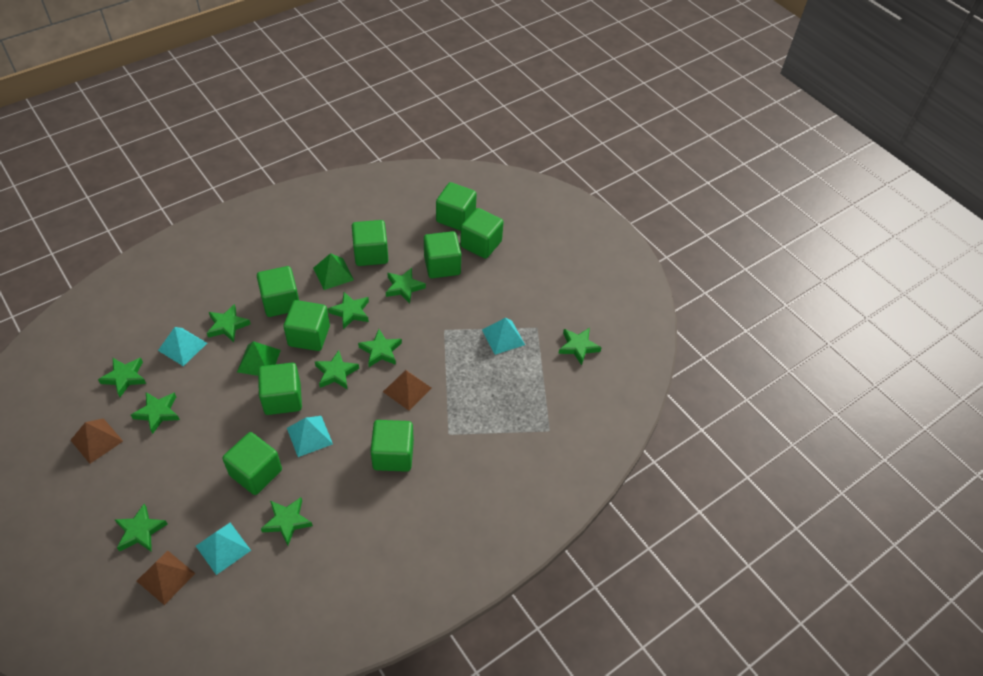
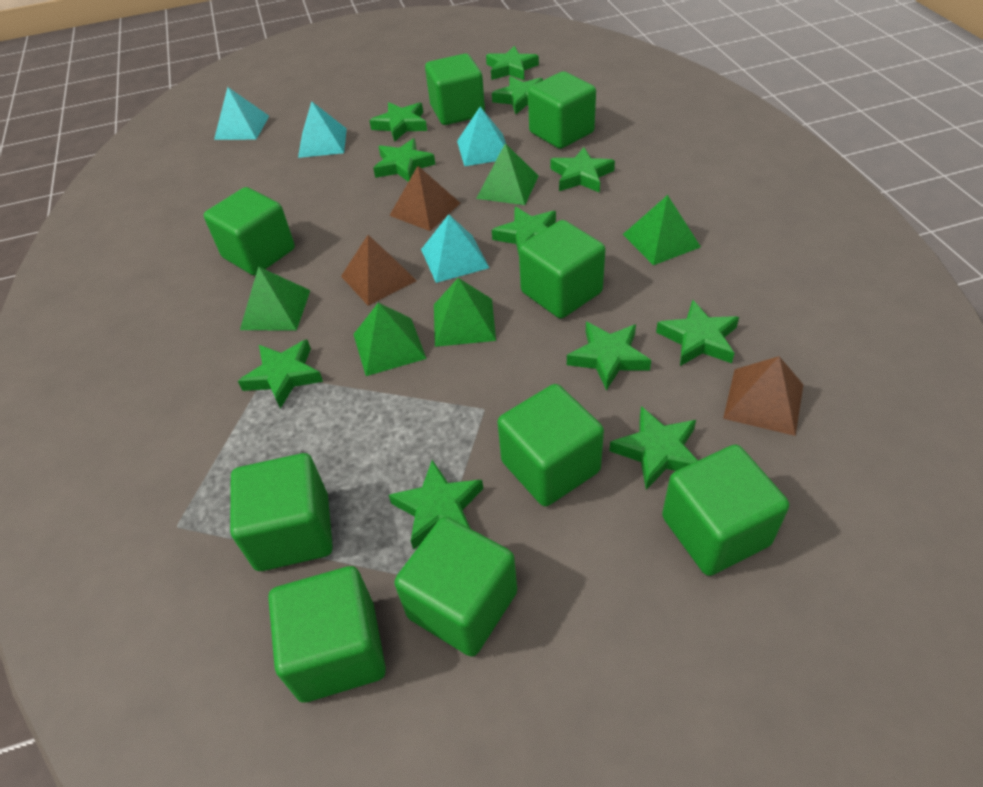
green pyramid: [237,341,281,376] [313,253,354,290] = 2 -> [240,266,310,331] [353,303,427,376] [434,278,496,347] [476,143,539,205] [623,195,701,265] = 5
green star: [98,358,146,397] [115,504,167,552] [131,392,180,434] [207,304,251,342] [261,497,313,545] [315,350,359,389] [328,292,369,329] [358,329,402,367] [386,268,426,303] [558,328,602,365] = 10 -> [238,339,323,409] [369,102,427,142] [373,138,436,182] [389,460,483,550] [486,46,539,80] [492,76,543,114] [492,207,556,254] [550,147,615,193] [567,322,651,391] [609,406,698,490] [656,300,739,366] = 11

